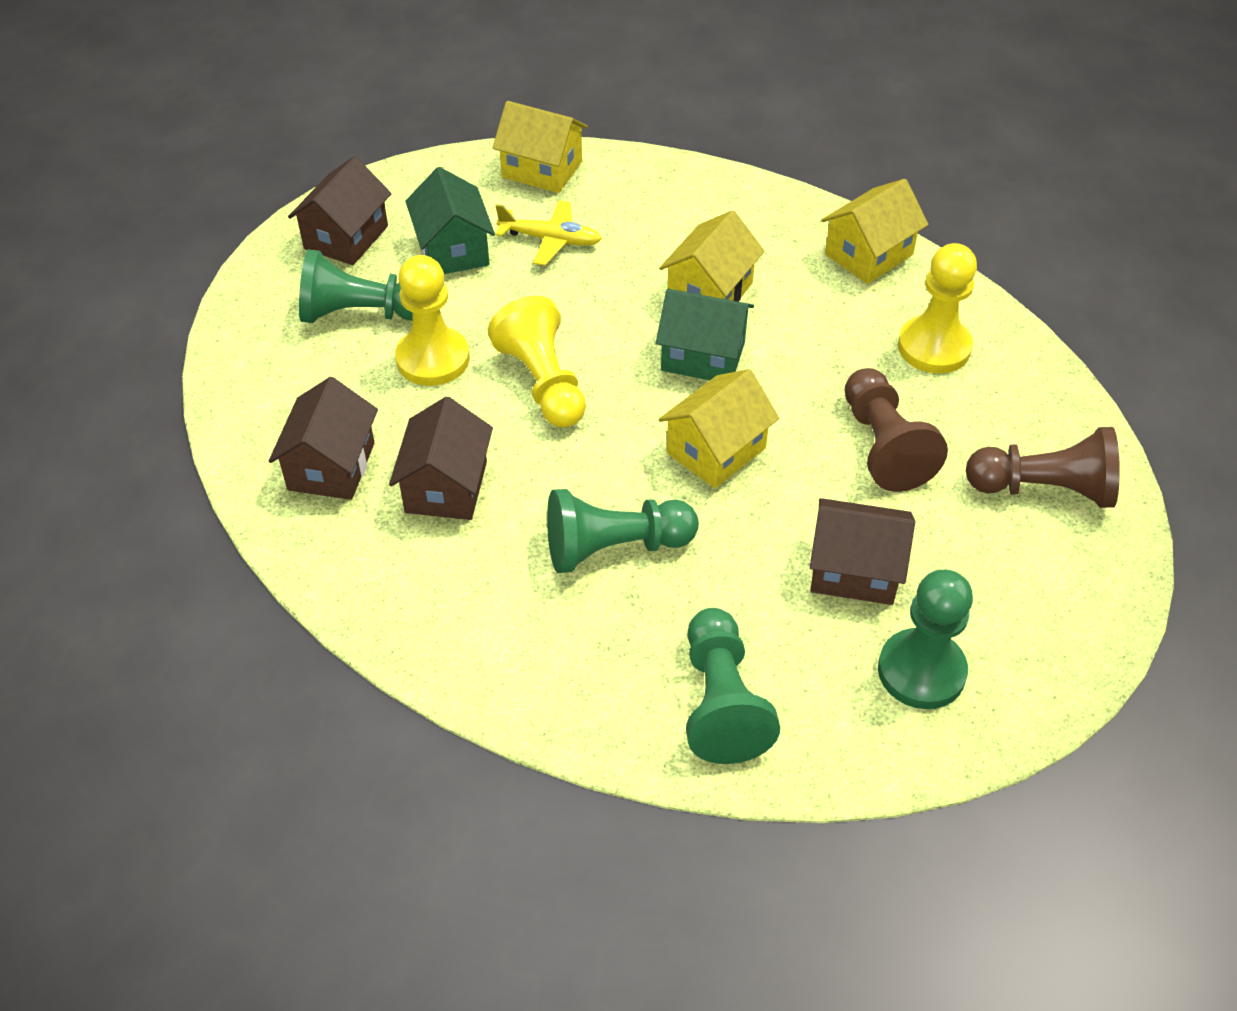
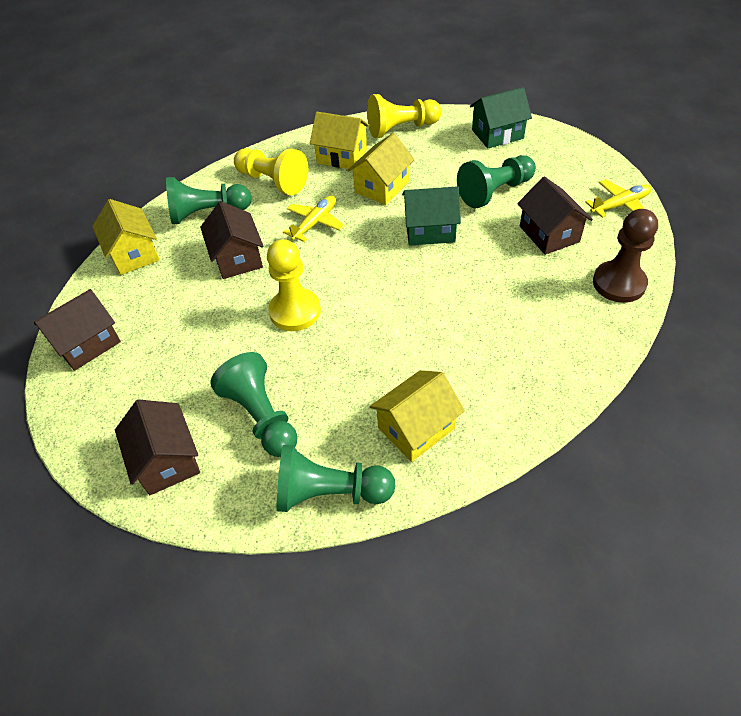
brown pawn: [845,368,948,492] [966,427,1120,508] = 2 -> [593,209,658,303] = 1
yellow plane: [495,200,602,266] = 1 -> [283,195,345,242] [586,179,652,218] = 2

